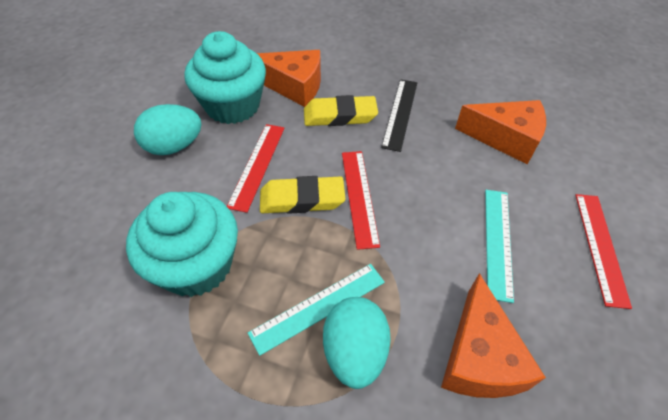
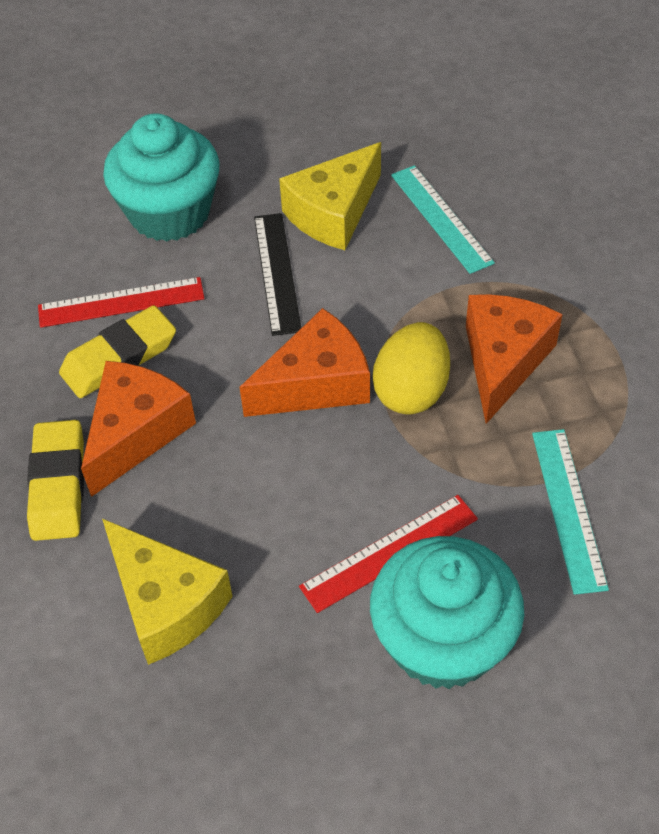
red ruler: [227,124,284,213] [342,151,380,250] [575,194,632,309] = 3 -> [38,277,205,328] [299,495,478,613] = 2
turquoise egg: [134,104,201,155] [323,297,391,389] = 2 -> none = 0
yellow cheese: none = 0 -> [102,519,233,665] [279,142,381,250] = 2
yellow egg: none = 0 -> [373,322,450,415] = 1

